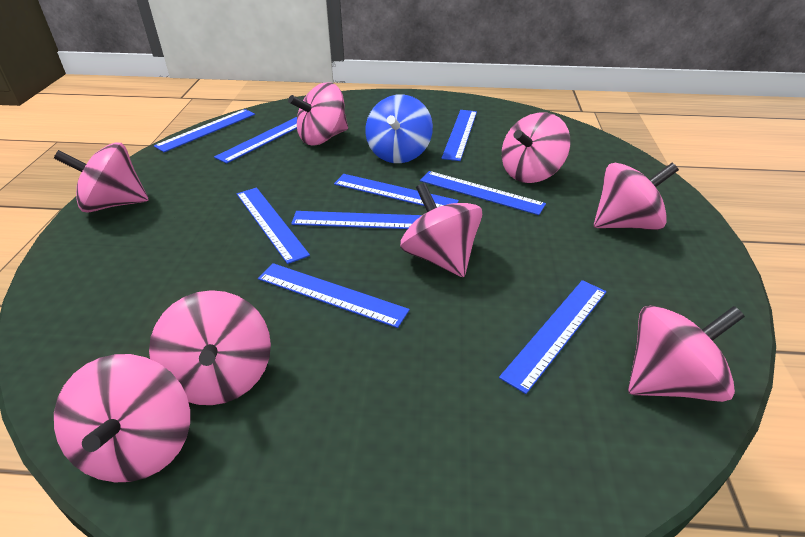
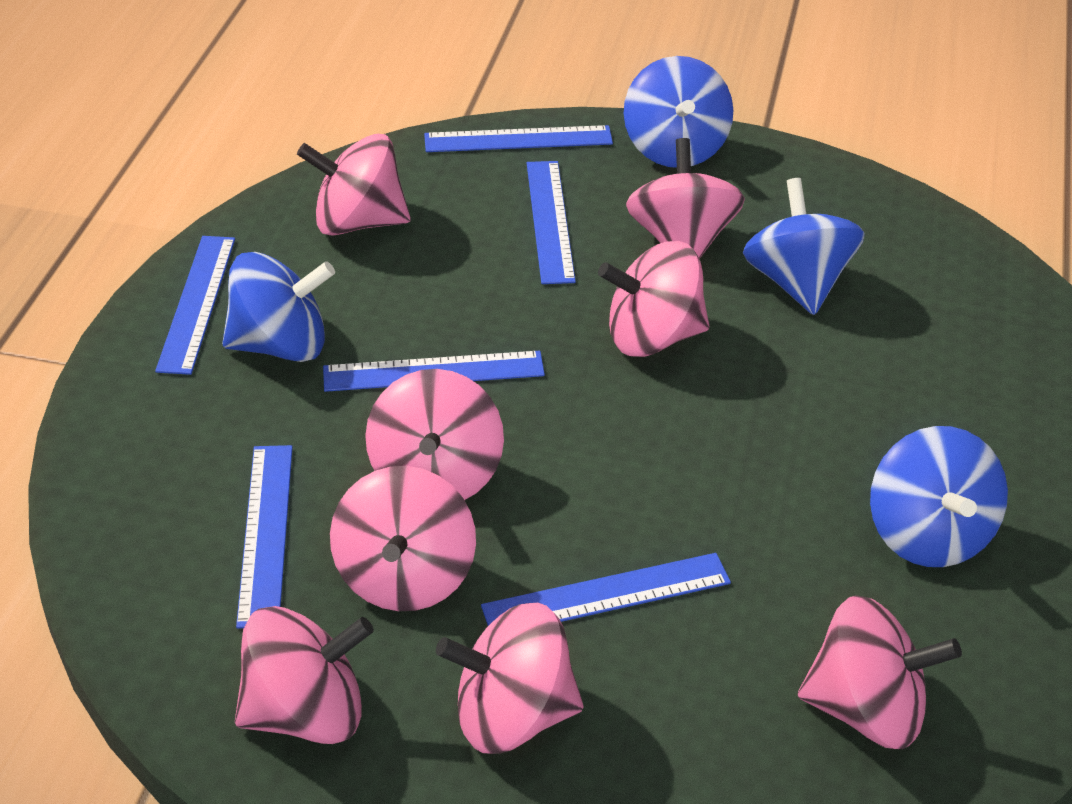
blue ruler: [154,109,255,152] [214,117,297,164] [237,187,310,264] [258,263,410,328] [291,211,422,229] [334,174,459,207] [420,171,546,215] [441,110,477,161] [499,280,607,394] = 9 -> [155,236,235,375] [236,445,293,629] [323,351,545,392] [424,125,613,152] [481,553,731,626] [527,161,576,284] = 6
blue spinning top: [365,94,433,163] = 1 -> [222,252,335,362] [624,56,733,168] [743,178,865,315] [870,426,1008,567] = 4

